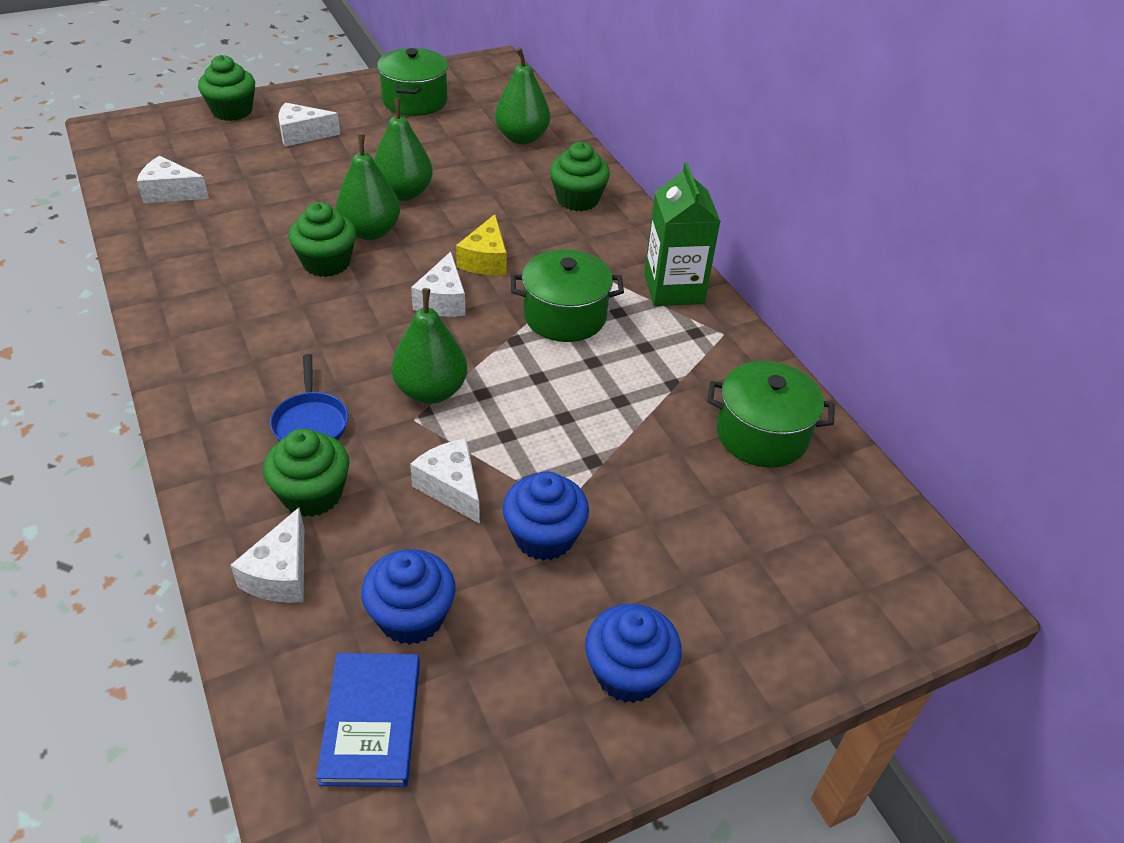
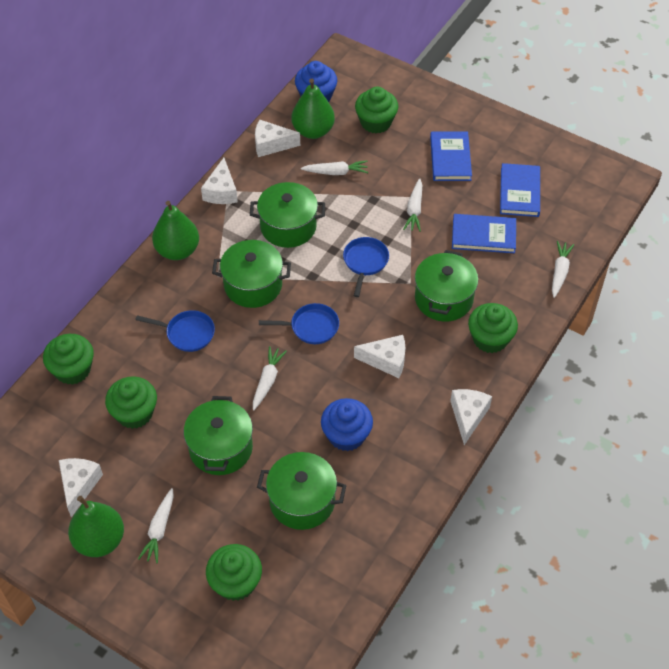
blue book: [316,653,420,787] = 1 -> [430,132,472,181] [452,214,516,253] [500,163,540,217] = 3
blue cupcake: [361,549,456,645] [503,471,589,561] [585,604,682,703] = 3 -> [295,61,337,102] [321,398,373,451] = 2
blue pan: [270,354,348,442] = 1 -> [135,310,215,352] [259,303,339,344] [343,237,389,297] = 3
green carton: [644,163,721,306] = 1 -> none = 0
green cupcake: [198,55,255,121] [263,429,349,517] [288,202,356,277] [550,142,610,211] = 4 -> [43,334,94,385] [105,376,157,429] [206,544,262,601] [355,86,398,134] [468,303,518,353] = 5
green pear: [336,134,400,240] [374,98,433,201] [392,288,467,404] [495,48,550,144] = 4 -> [68,496,124,557] [152,201,199,260] [292,79,335,139] = 3
green pot: [377,48,448,116] [511,249,624,342] [707,361,835,467] = 3 -> [184,396,253,475] [212,240,291,308] [250,182,325,248] [257,452,347,530] [415,250,478,322] = 5
white carrot: none = 0 -> [138,488,174,563] [253,346,287,410] [301,160,368,175] [403,178,422,232] [552,241,574,298] = 5
yellow cheese: [456,214,507,275] = 1 -> none = 0

